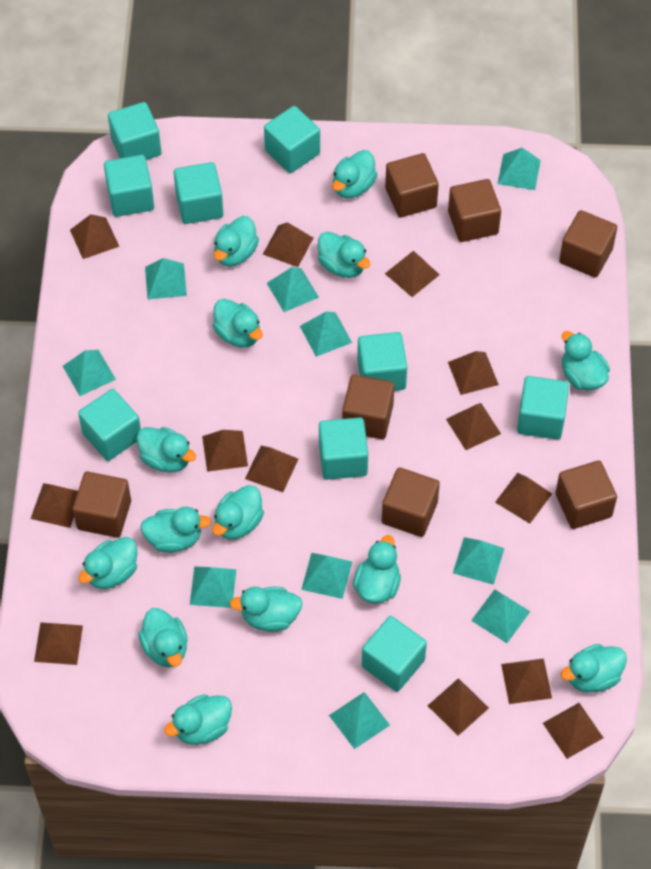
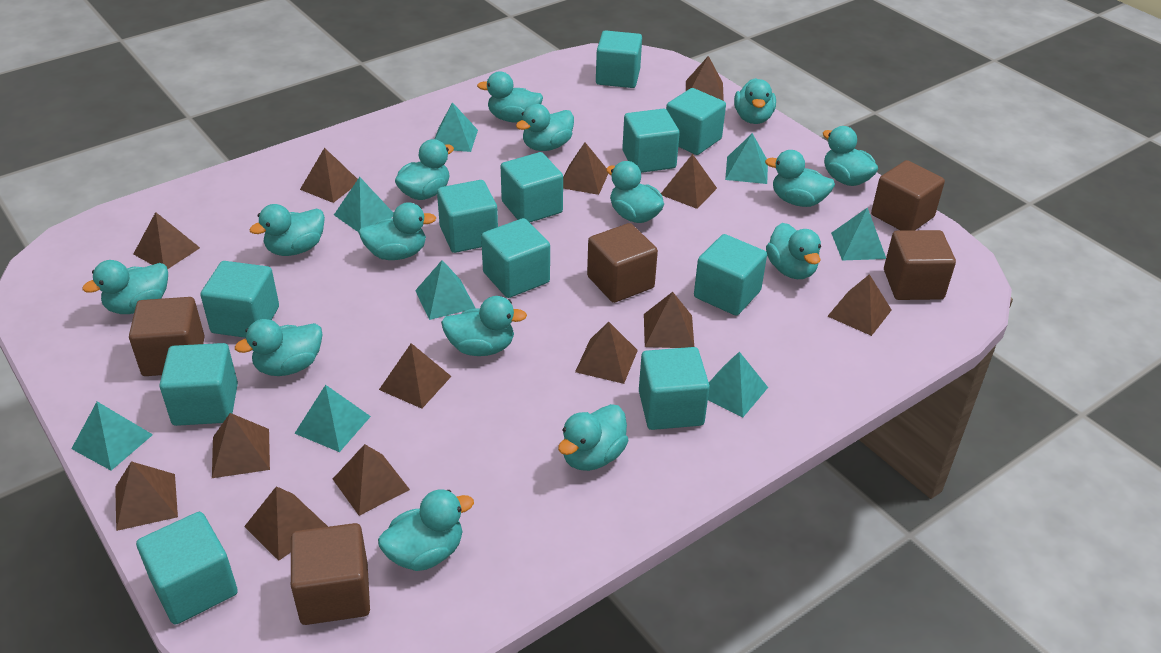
brown cube: [73,471,131,538] [342,375,394,439] [382,467,440,537] [385,153,439,217] [448,179,501,242] [555,461,617,529] [559,210,617,278] = 7 -> [129,297,205,376] [291,523,370,625] [587,223,658,303] [871,160,945,231] [884,230,956,300] = 5
turquoise cube: [78,389,141,461] [104,155,154,217] [108,102,161,160] [174,162,223,224] [264,106,320,173] [319,417,368,480] [357,332,407,391] [362,616,427,692] [517,376,569,439] = 9 -> [136,512,238,625] [159,343,238,426] [200,261,279,338] [437,180,498,253] [481,218,550,298] [501,152,563,223] [596,30,642,88] [622,109,680,173] [639,347,710,430] [666,88,726,155] [694,234,767,316] = 11
turquoise duck: [78,537,137,589] [136,427,196,473] [138,608,188,667] [140,507,211,553] [164,694,232,745] [212,485,264,540] [213,299,263,348] [214,216,259,267] [230,587,303,632] [318,232,370,278] [332,150,377,198] [353,535,401,604] [561,644,627,692] [562,331,610,390] = 14 -> [82,260,168,314] [235,319,322,376] [249,204,325,256] [358,202,436,260] [378,490,474,571] [395,139,454,200] [441,296,527,356] [477,71,543,123] [516,104,574,151] [558,404,629,471] [606,161,664,223] [734,78,776,124] [765,150,835,207] [766,223,821,279] [823,126,878,186] = 15
turquoise pyramid: [63,350,116,396] [145,258,187,299] [190,566,236,608] [267,267,319,312] [300,312,352,357] [301,553,352,599] [329,692,390,749] [453,537,505,585] [471,589,530,643] [498,148,541,190] = 10 -> [71,402,153,470] [294,385,371,452] [334,177,393,232] [415,260,475,320] [435,102,478,152] [708,352,768,418] [725,133,768,184] [831,207,886,260] = 8

